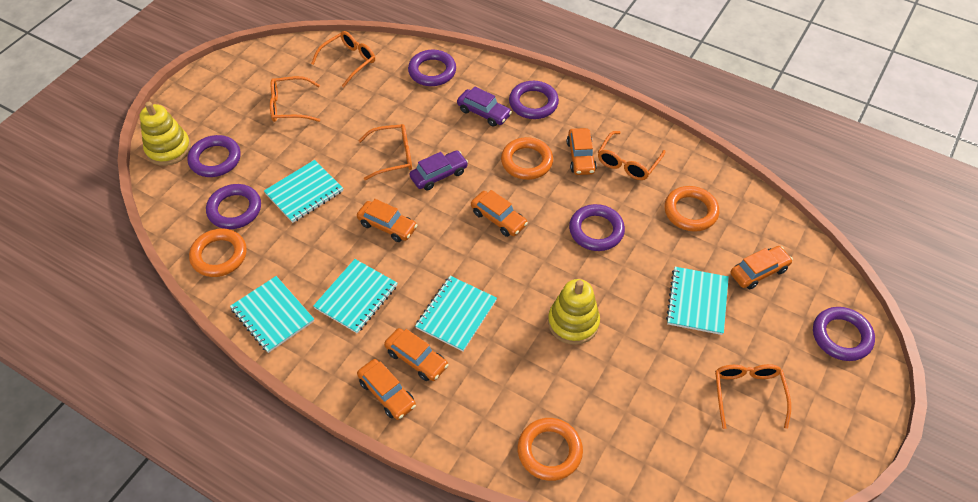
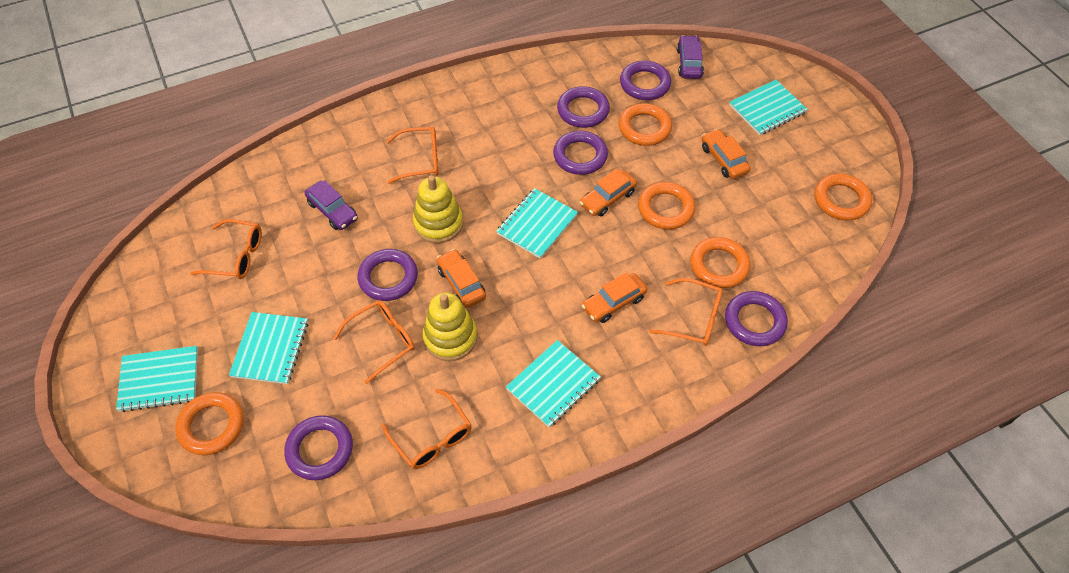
orange car: [357,199,417,242] [357,359,416,420] [384,328,449,381] [471,190,528,237] [567,128,597,175] [730,246,793,289] = 6 -> [437,249,486,308] [580,168,637,216] [581,272,647,323] [702,129,751,179] = 4
orange ring: [189,228,247,277] [501,137,553,180] [517,418,583,481] [664,186,719,232] = 4 -> [175,392,244,455] [619,103,672,146] [638,182,695,229] [690,237,750,289] [814,173,872,221] = 5

